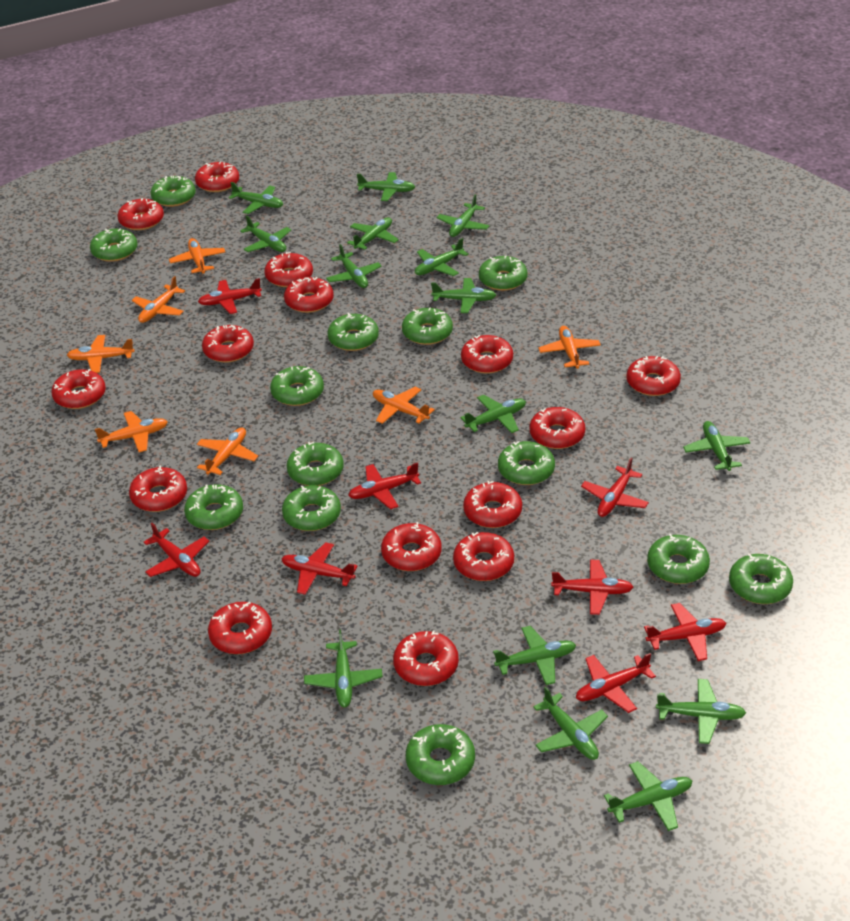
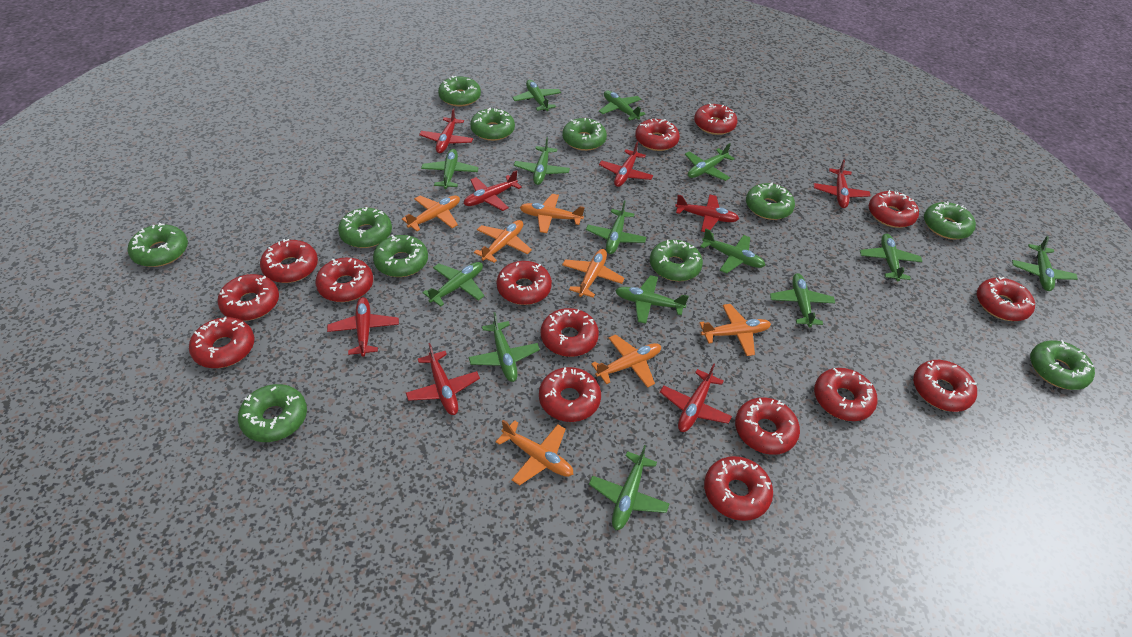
green donut: [90,228,138,262] [151,176,196,207] [184,484,243,530] [270,366,324,406] [282,485,341,531] [287,442,344,486] [328,313,379,351] [402,307,453,345] [406,724,475,785] [479,255,528,291] [498,441,555,485] [647,534,710,584] [729,554,793,604] = 13 -> [128,223,188,267] [238,384,307,442] [338,207,392,248] [373,235,428,277] [438,76,481,107] [470,108,515,141] [562,118,607,151] [650,240,703,281] [746,183,795,220] [924,201,976,240] [1030,340,1095,390] = 11
green plane: [228,182,283,214] [240,216,291,252] [304,629,382,707] [326,244,382,288] [347,217,399,250] [357,172,415,201] [415,238,469,276] [431,278,496,313] [436,194,490,237] [460,395,526,433] [493,626,576,685] [533,687,608,760] [604,761,692,831] [656,679,746,744] [683,421,751,471] = 15 -> [421,149,478,189] [422,262,484,306] [469,312,540,382] [512,80,561,111] [514,137,570,185] [586,200,646,254] [589,445,670,530] [599,91,646,120] [615,275,689,324] [685,143,735,181] [700,229,766,274] [770,273,835,327] [860,234,922,281] [1012,236,1078,291] = 14

